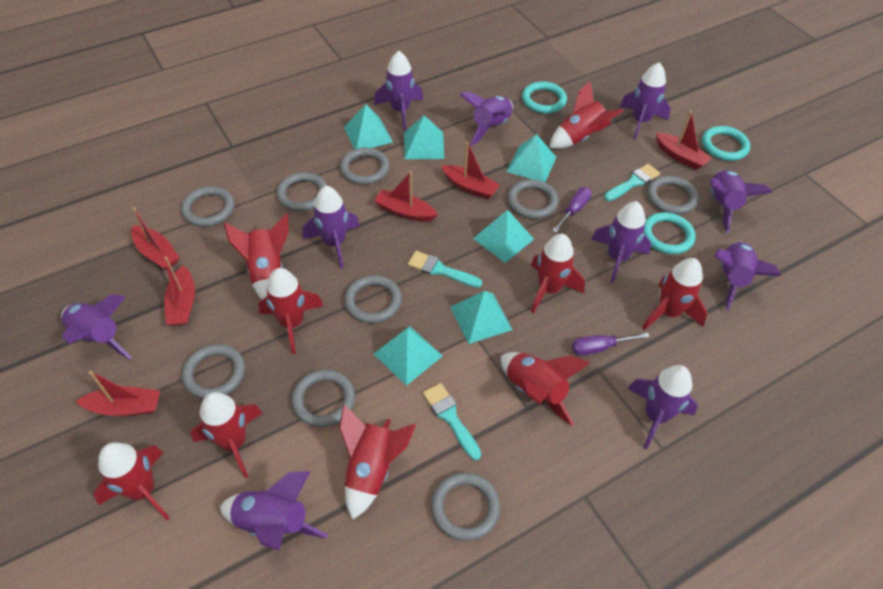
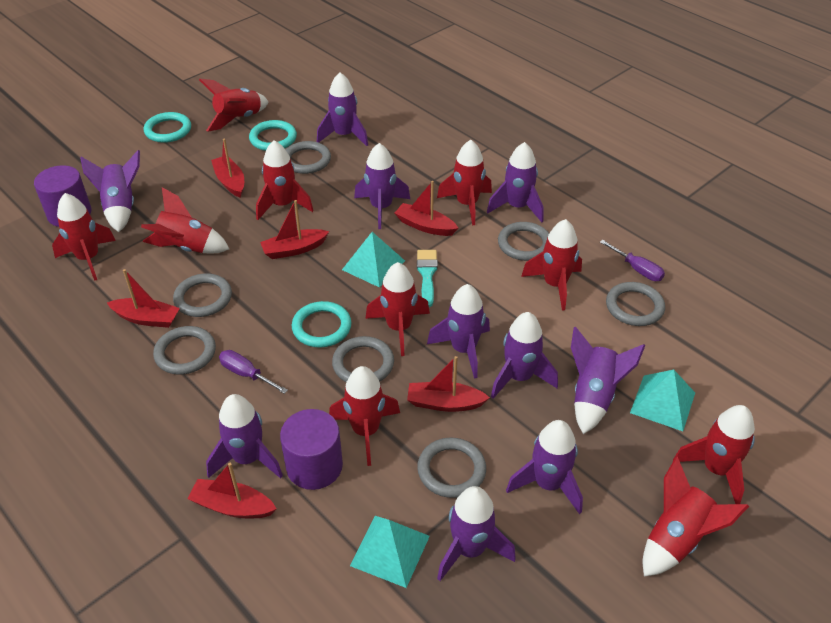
grey ring: [181,186,234,227] [182,344,245,399] [276,172,327,211] [292,370,355,427] [340,148,389,185] [344,275,402,323] [431,472,500,541] [507,179,558,219] [647,176,698,215] = 9 -> [153,326,216,375] [173,273,232,317] [286,141,331,174] [332,336,394,382] [417,438,486,498] [498,222,549,261] [606,282,665,326] = 7
purple cylinder: none = 0 -> [34,165,91,227] [280,409,343,490] = 2
red rocket: [94,442,170,520] [191,392,262,478] [224,214,289,300] [258,268,323,354] [339,404,416,520] [501,352,590,426] [531,234,585,314] [549,80,623,149] [642,258,707,330] = 9 -> [52,193,116,281] [141,187,229,253] [199,79,268,132] [256,140,314,220] [329,366,400,466] [365,262,430,356] [437,140,492,225] [521,219,582,311] [643,457,749,576] [673,405,755,504] = 10
turquoise brush: [408,251,482,288] [423,383,481,460] [604,164,660,201] = 3 -> [417,250,438,307] = 1
turquoise pyramid: [344,104,393,149] [374,326,443,386] [404,115,444,159] [451,291,513,344] [473,210,534,263] [506,134,557,182] = 6 -> [342,232,405,287] [350,516,430,588] [630,370,695,431] = 3

